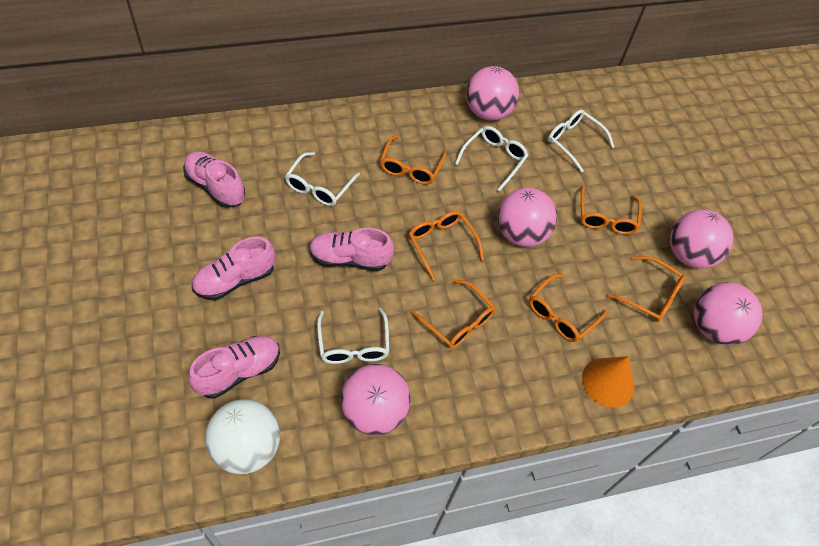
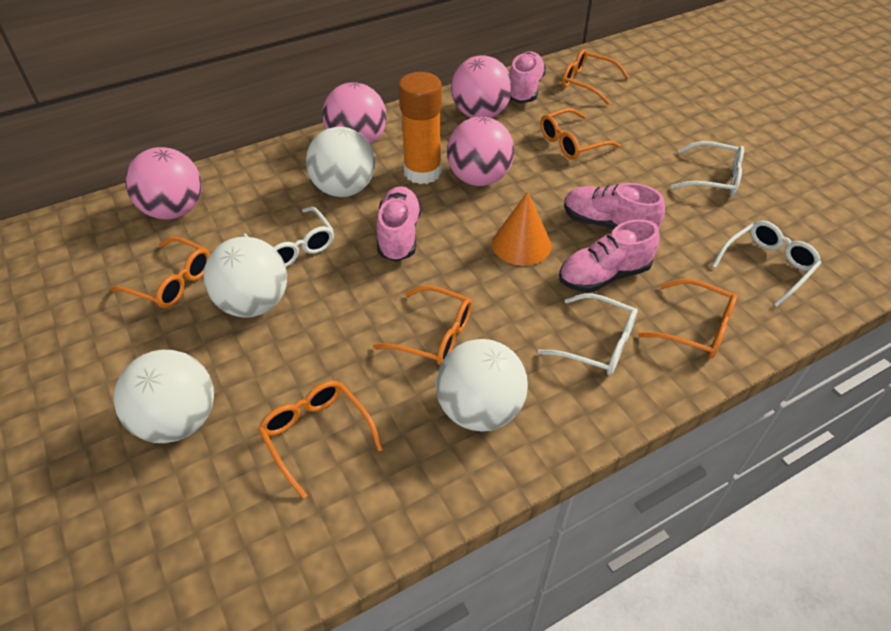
orange glue stick: none = 0 -> [398,72,442,184] = 1
pink ball: [340,364,411,435] [466,66,519,121] [497,188,557,247] [670,209,733,268] [694,282,762,345] = 5 -> [126,147,202,219] [322,82,387,145] [447,117,514,186] [451,55,512,118] = 4
white ball: [205,399,280,474] = 1 -> [114,350,214,443] [203,237,287,318] [306,127,375,197] [436,339,528,432] = 4

